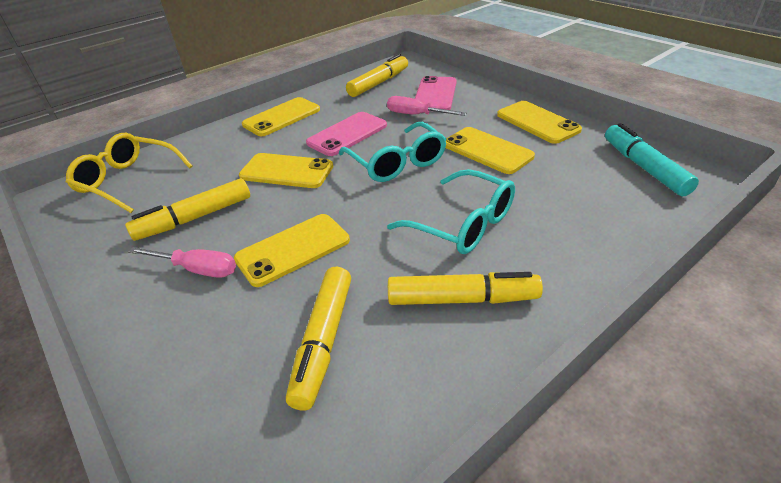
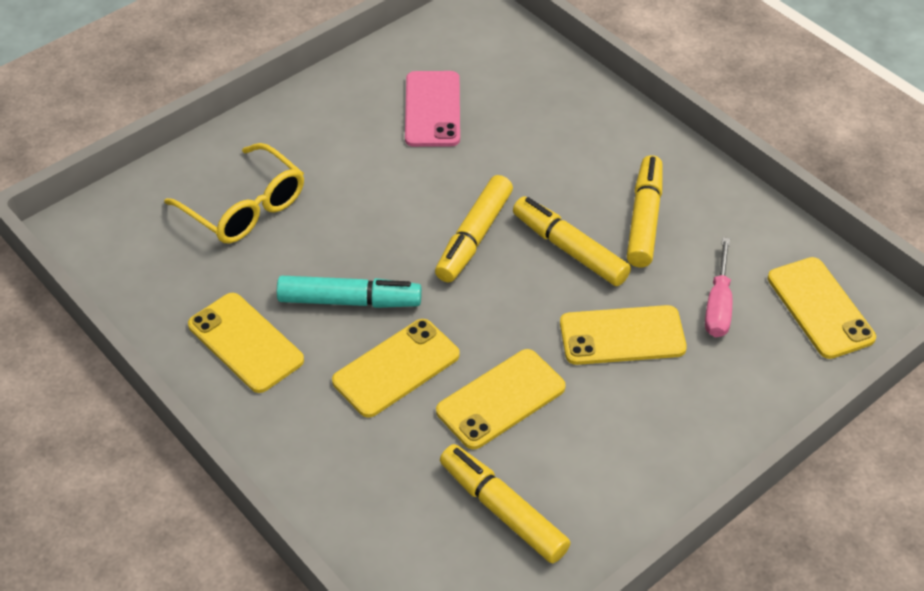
pink phone: [306,112,387,156] [415,76,456,110] = 2 -> [405,71,460,147] = 1
pink screwdriver: [128,247,236,278] [387,96,466,116] = 2 -> [705,237,732,337] = 1
turquoise glasses: [339,122,447,182] [387,169,515,254] = 2 -> none = 0

